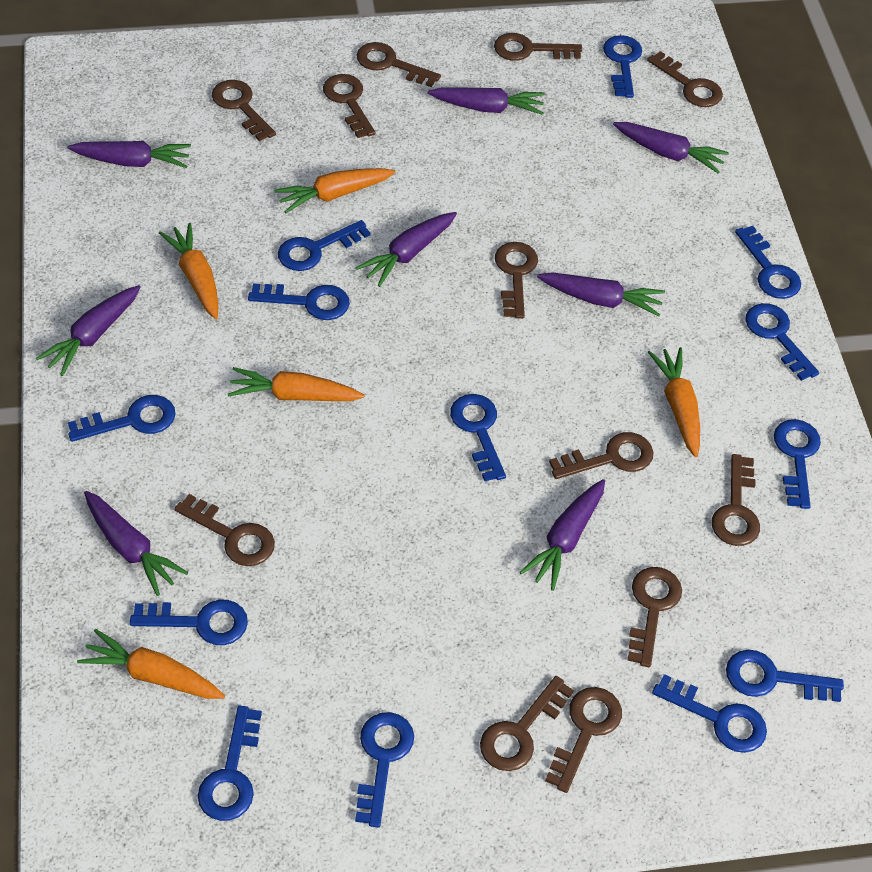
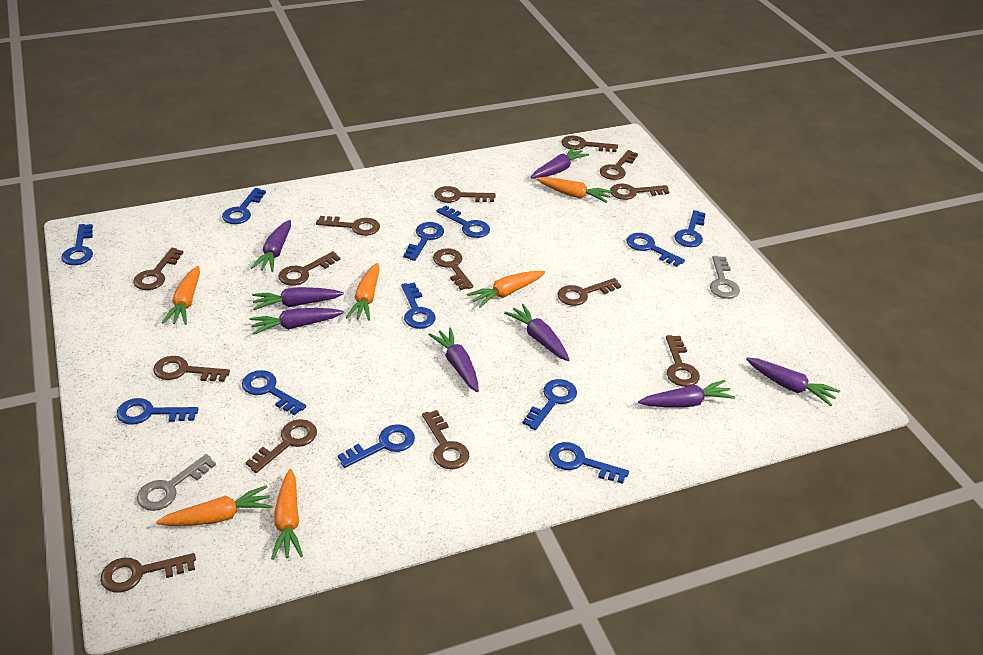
blue key: [68,395,176,442] [130,600,248,645] [198,706,262,821] [248,283,350,320] [278,220,370,271] [355,712,414,827] [450,394,506,481] [603,35,642,98] [652,674,767,753] [726,650,844,702] [735,226,801,299] [745,303,819,381] [774,419,821,509] = 13 -> [61,224,93,265] [117,398,198,425] [222,188,266,224] [242,370,306,415] [338,424,415,468] [401,283,436,329] [403,222,444,261] [437,206,490,238] [523,379,577,430] [549,442,629,484] [627,233,685,267] [674,210,706,247] = 12
brown key: [175,494,275,566] [212,80,276,141] [323,74,376,138] [356,42,441,87] [480,676,574,771] [494,33,582,61] [495,242,538,319] [545,687,622,793] [549,432,653,479] [627,567,682,667] [647,51,723,107] [712,454,760,546] = 12 -> [100,553,196,593] [133,248,184,290] [153,356,230,382] [245,419,317,473] [278,251,340,286] [316,216,380,236] [422,410,469,469] [433,248,473,290] [434,186,496,203] [558,278,621,306] [561,135,618,152] [600,150,638,180] [610,183,669,200] [666,335,700,387] = 14
grey key: none = 0 -> [137,454,216,511] [710,256,740,299] = 2
orange carrot: [77,629,225,699] [159,223,218,319] [228,367,364,401] [274,168,395,213] [648,347,700,457] = 5 -> [156,485,272,526] [162,266,200,325] [271,469,303,560] [346,263,380,321] [467,271,545,308] [536,177,612,203] = 6

